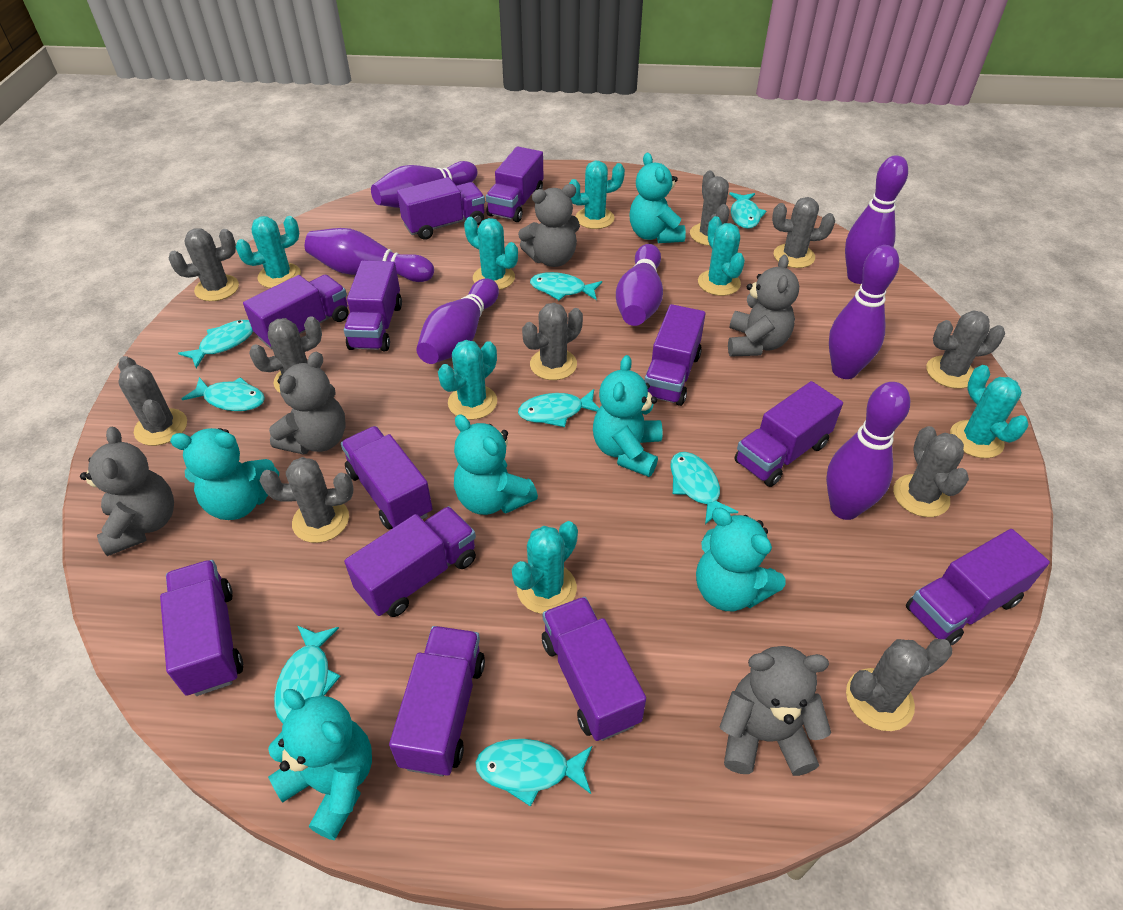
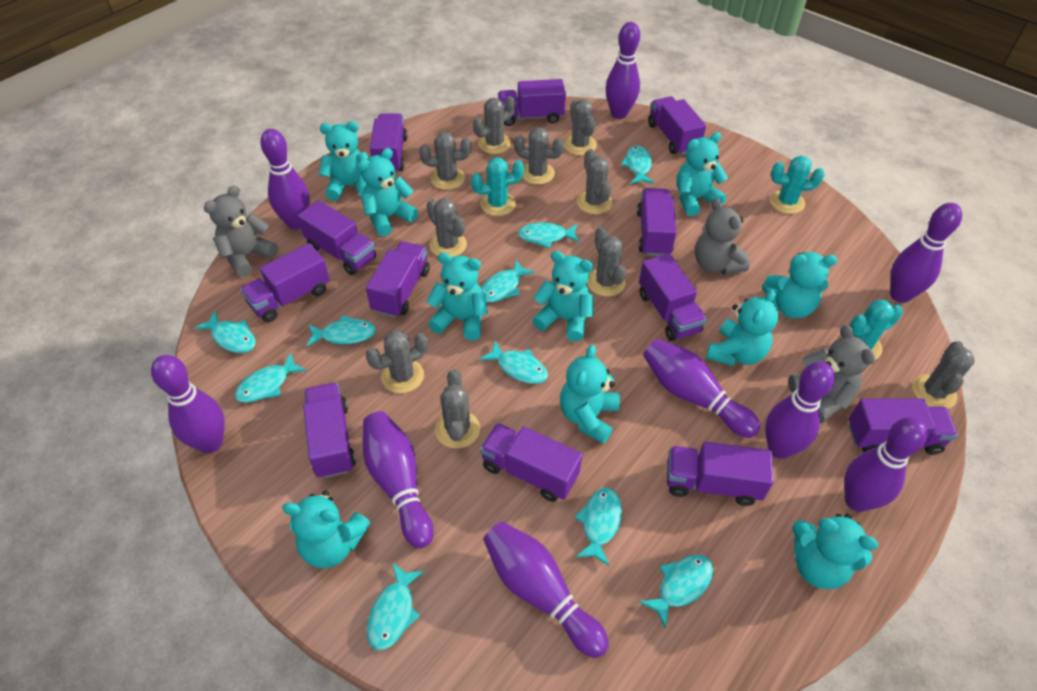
grey teddy bear: [80,427,174,556] [269,351,346,455] [518,184,580,267] [720,646,831,776] [728,255,799,357] = 5 -> [204,185,278,277] [695,198,749,275] [788,325,875,423] = 3
purple bowling pin: [305,228,434,282] [371,161,478,208] [416,279,499,364] [616,244,663,326] [826,382,910,520] [829,245,899,379] [845,155,908,284] = 7 -> [151,355,225,453] [260,129,310,230] [363,411,434,548] [483,521,609,658] [606,22,640,119] [643,339,760,438] [765,362,835,459] [844,417,928,512] [890,203,962,303] = 9
turquoise cactus: [236,216,301,288] [438,340,497,420] [464,217,518,290] [512,521,578,614] [569,161,625,229] [698,216,745,296] [950,365,1029,458] = 7 -> [471,157,524,216] [769,156,825,214] [841,300,903,360] = 3
turquoise fish: [178,320,253,368] [182,377,265,411] [274,625,341,723] [475,739,592,807] [518,389,599,427] [530,272,602,300] [670,452,738,524] [729,192,766,229] = 8 -> [195,310,256,353] [234,353,307,403] [306,315,376,346] [367,563,424,650] [480,340,548,384] [481,260,535,303] [518,222,580,248] [575,488,622,566] [621,146,654,184] [639,555,713,629] = 10
turquoise teddy bear: [170,428,279,520] [268,689,372,840] [454,414,538,515] [593,355,663,477] [629,152,686,243] [696,508,785,611] = 6 -> [282,491,370,568] [319,121,369,201] [358,148,418,236] [426,252,488,340] [532,251,594,341] [560,345,620,444] [677,132,728,216] [706,289,779,366] [762,252,838,318] [792,514,878,589] = 10

